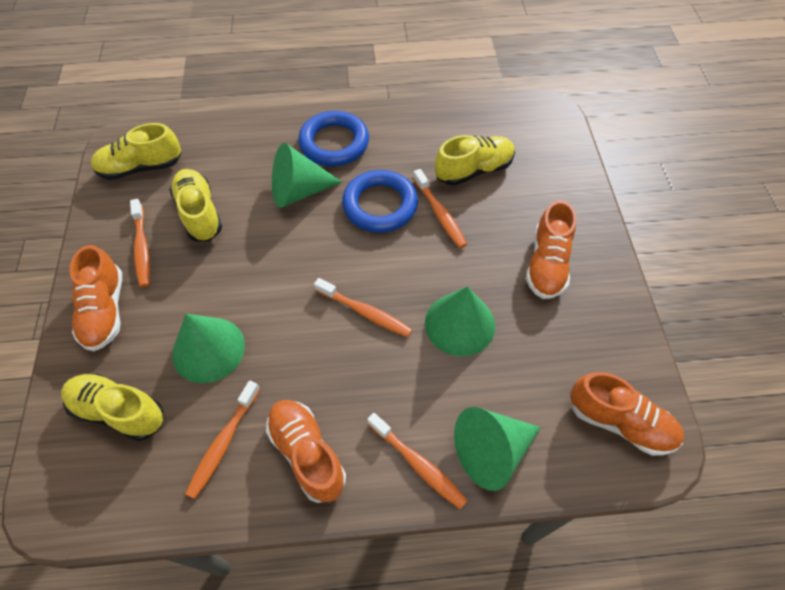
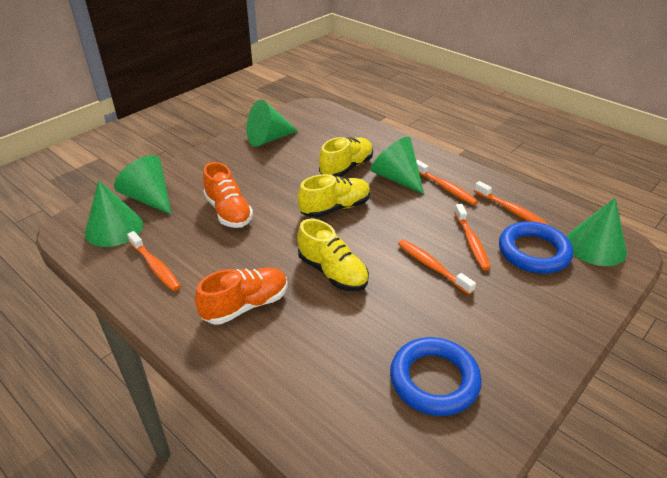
green cone: [172,314,245,383] [272,143,342,208] [425,286,495,356] [454,407,541,491] = 4 -> [85,180,143,247] [114,155,172,215] [247,99,298,147] [371,137,424,194] [566,198,627,266] = 5
orange shoe: [70,245,122,352] [266,400,346,503] [526,200,576,299] [570,372,684,456] = 4 -> [195,267,288,325] [203,162,253,228] = 2
yellow shoe: [61,373,164,441] [91,123,181,180] [169,169,222,241] [435,135,515,186] = 4 -> [297,219,369,291] [298,174,371,218] [319,137,373,177] = 3

